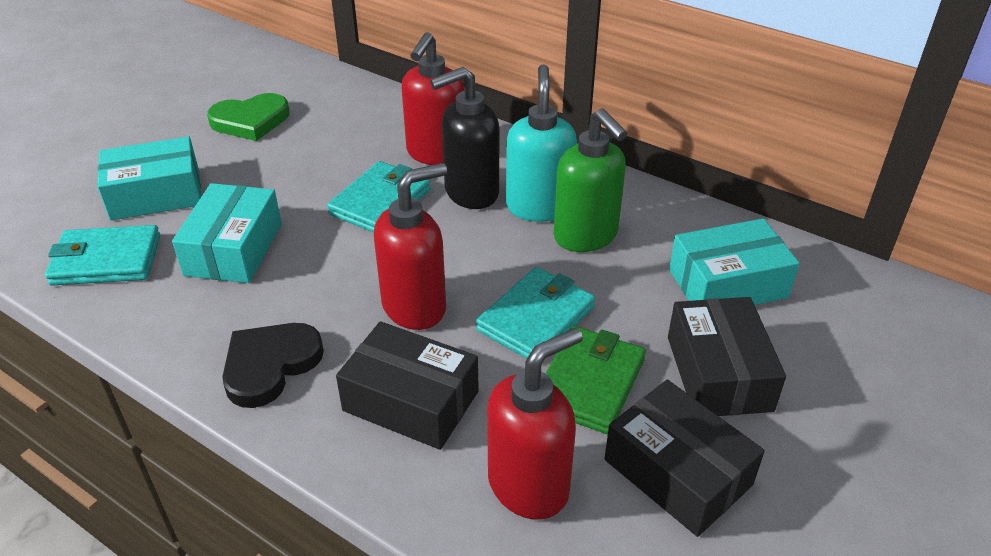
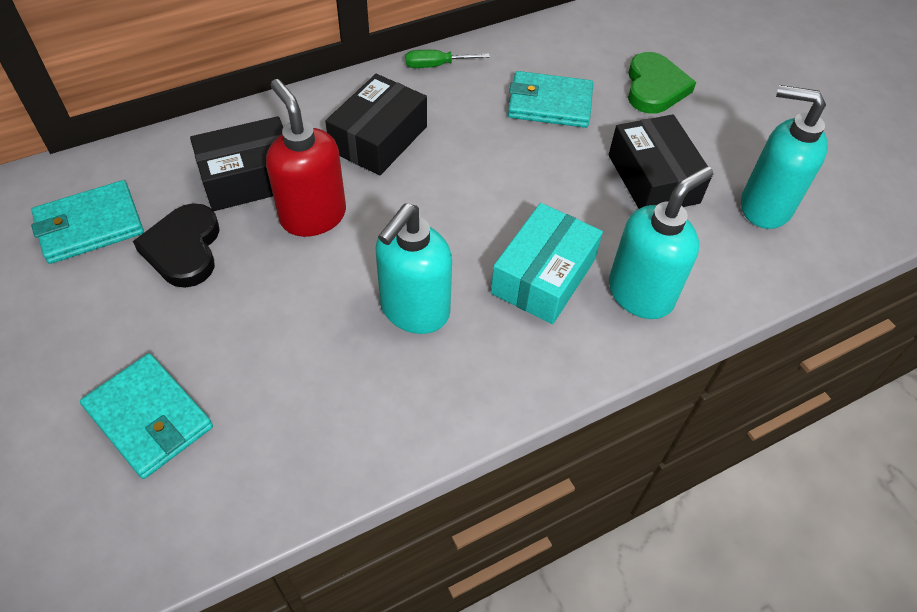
black soap dispenser: [430,67,499,209] = 1 -> none = 0
green screwdriver: none = 0 -> [405,50,490,68] = 1
green soap dispenser: [554,108,627,252] = 1 -> none = 0
green wallet: [545,326,646,434] = 1 -> none = 0
red soap dispenser: [374,163,447,330] [402,32,464,165] [487,328,583,520] = 3 -> [266,79,346,237] = 1
turquoise box: [97,136,201,221] [172,183,282,283] [669,219,800,305] = 3 -> [491,203,603,324] = 1
turquoise soap dispenser: [506,64,577,222] = 1 -> [375,203,452,334] [609,166,713,319] [741,85,828,229] = 3

